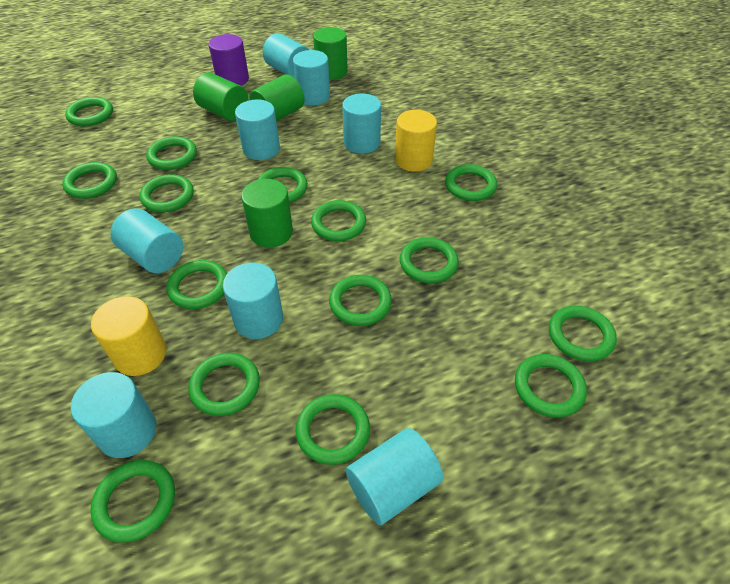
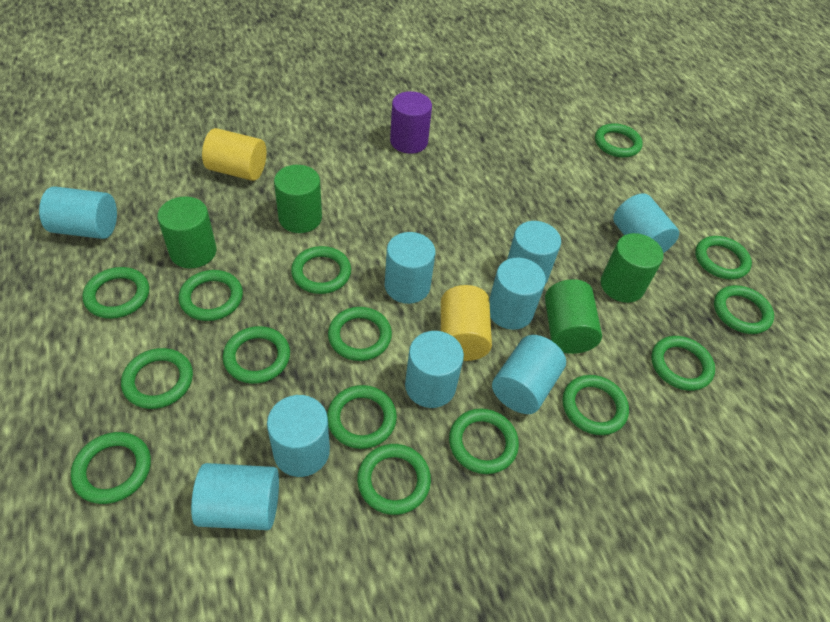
turquoise cylinder: [71,372,156,458] [110,208,183,273] [223,262,283,339] [235,99,280,160] [263,33,309,78] [293,50,330,105] [342,94,381,154] [346,428,443,525] = 8 -> [39,186,117,239] [191,463,279,530] [267,395,330,477] [385,232,436,304] [405,331,464,408] [489,258,546,330] [492,335,566,414] [507,221,561,284] [613,193,679,253] = 9

